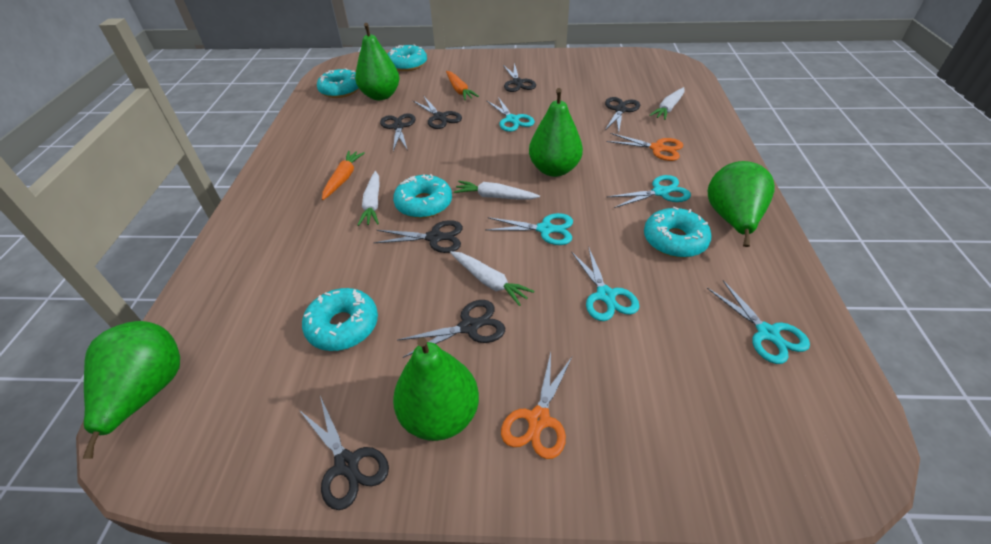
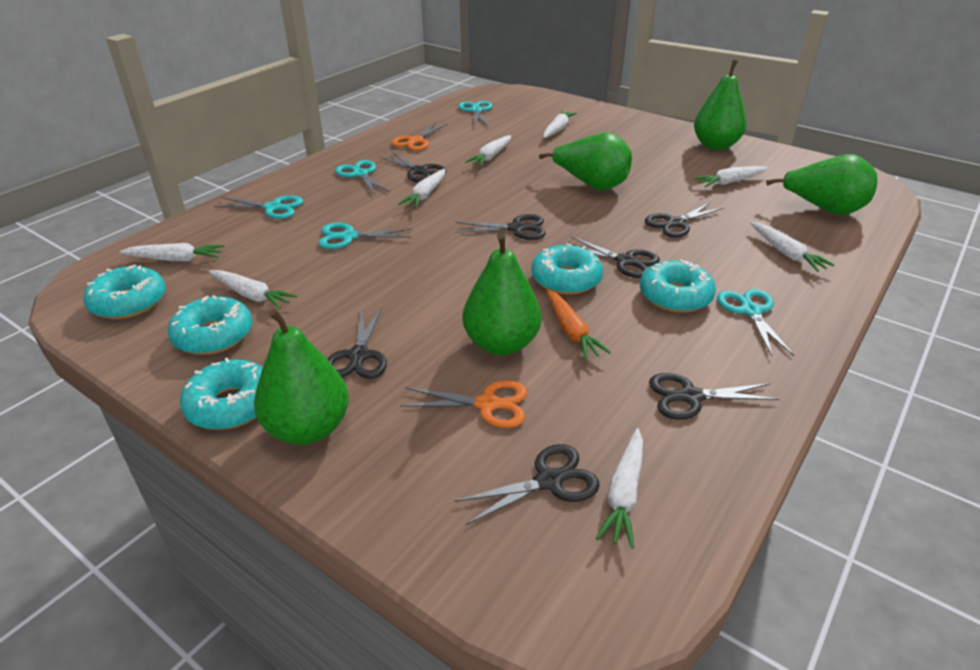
orange carrot: [322,151,365,200] [446,71,479,100] = 2 -> [546,289,611,360] = 1
white carrot: [358,171,379,226] [450,251,534,306] [454,181,540,200] [649,87,685,120] = 4 -> [119,243,225,261] [209,270,297,309] [398,169,445,208] [465,135,511,167] [544,110,577,138] [596,428,643,548] [694,166,768,187] [750,222,835,272] = 8

